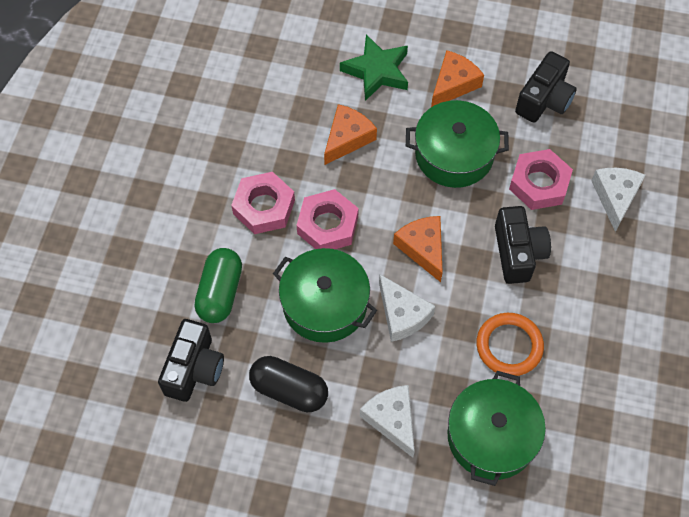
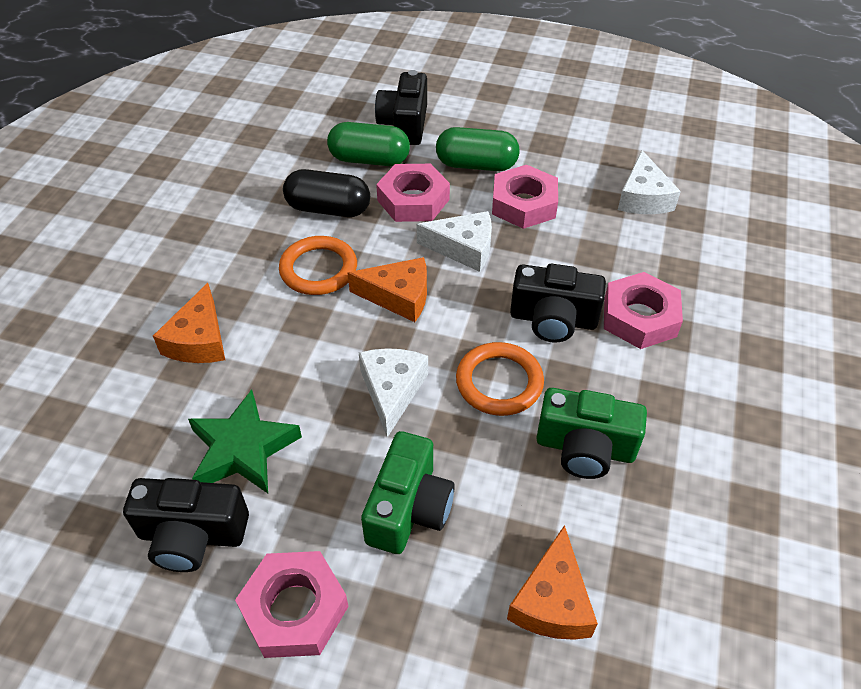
green camera: none = 0 -> [361,431,455,554] [536,388,647,479] = 2
green capsule: [194,248,242,323] = 1 -> [327,122,410,166] [436,127,520,171] = 2
green pot: [273,248,377,343] [406,100,509,188] [448,371,546,486] = 3 -> none = 0
orange ring: [476,313,544,376] = 1 -> [279,236,357,295] [456,342,544,416] = 2
pink nut: [231,172,295,234] [297,189,359,249] [509,149,573,210] = 3 -> [235,551,349,658] [376,164,450,222] [492,165,558,229] [604,272,683,349] = 4

